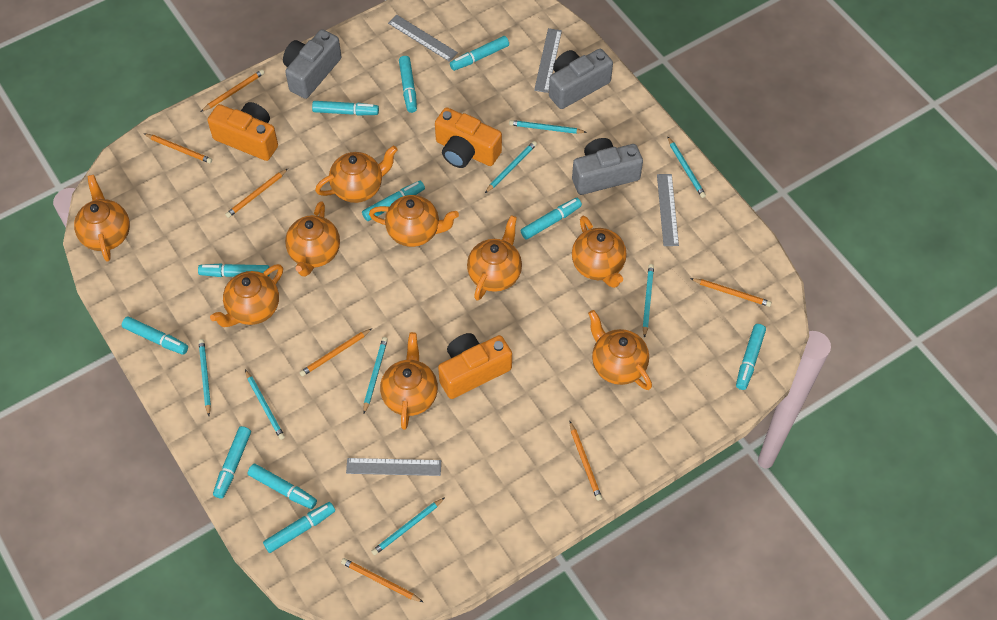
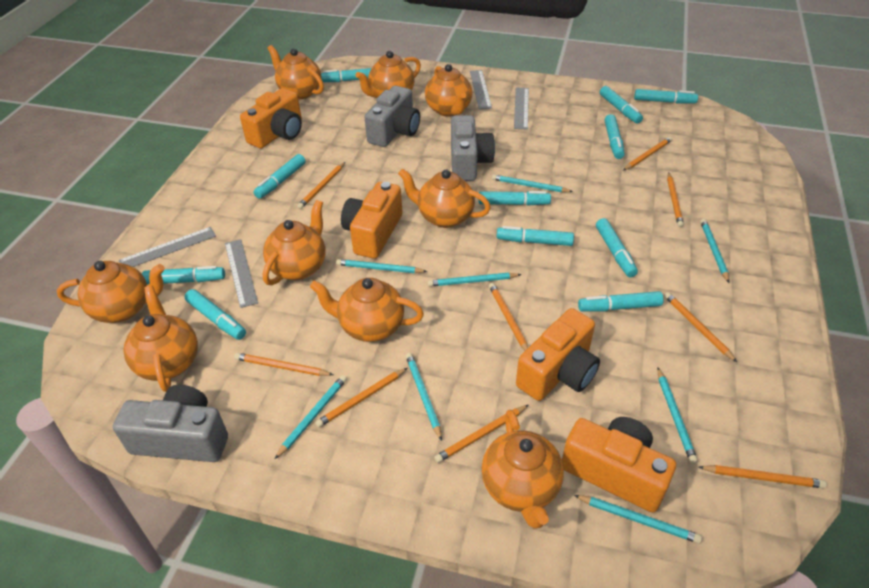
orange camera: [207,102,278,161] [435,107,502,168] [438,333,512,399] = 3 -> [240,88,302,148] [341,182,402,259] [516,308,600,401] [562,417,676,513] = 4
orange pencil: [144,134,212,163] [201,70,265,112] [225,169,288,218] [300,328,372,377] [341,558,423,602] [570,421,602,501] [690,278,772,307] = 7 -> [234,353,333,376] [297,162,345,209] [315,368,407,428] [434,405,528,463] [489,283,528,351] [623,137,672,171] [664,292,737,362] [667,172,684,227] [699,465,827,488] = 9

